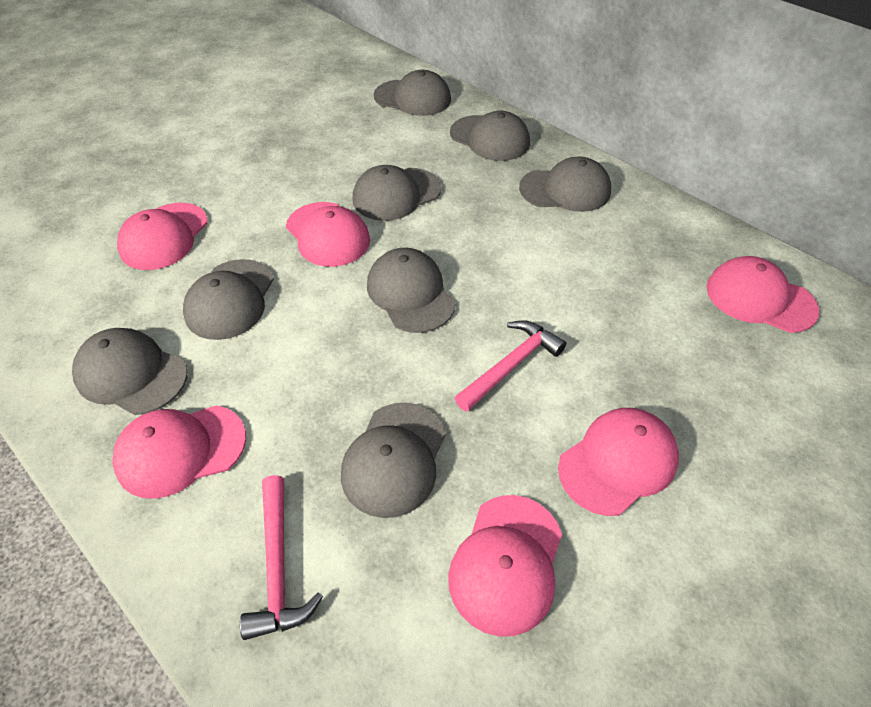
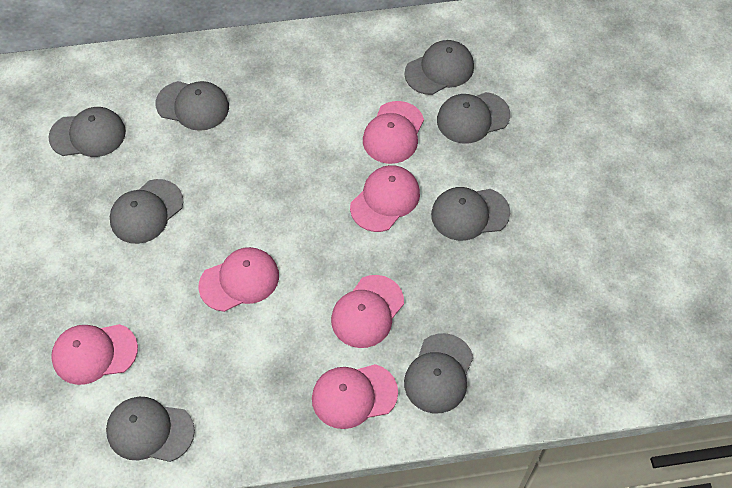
pink hammer: [240,475,323,640] [455,320,566,412] = 2 -> none = 0

